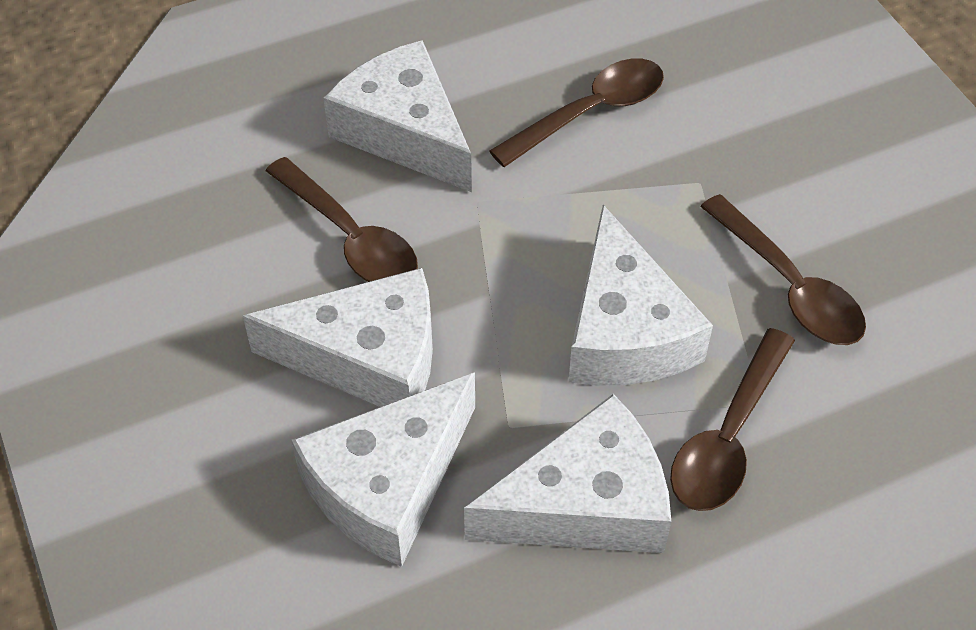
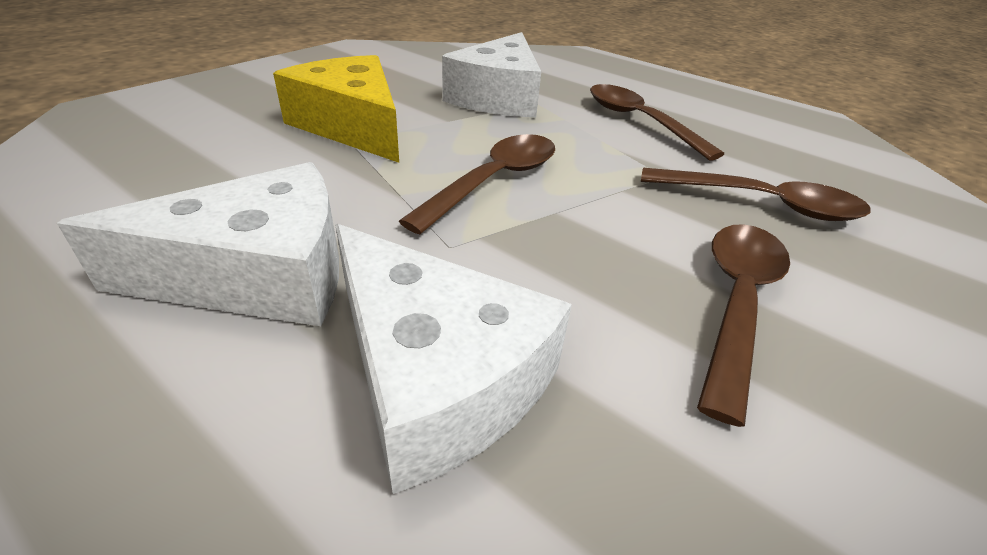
white cheese: [243,268,433,407] [291,372,475,567] [323,40,472,192] [464,394,671,553] [569,205,713,386] = 5 -> [57,162,339,326] [335,224,572,494] [442,32,541,117] = 3
yellow cheese: none = 0 -> [273,55,399,163] = 1

